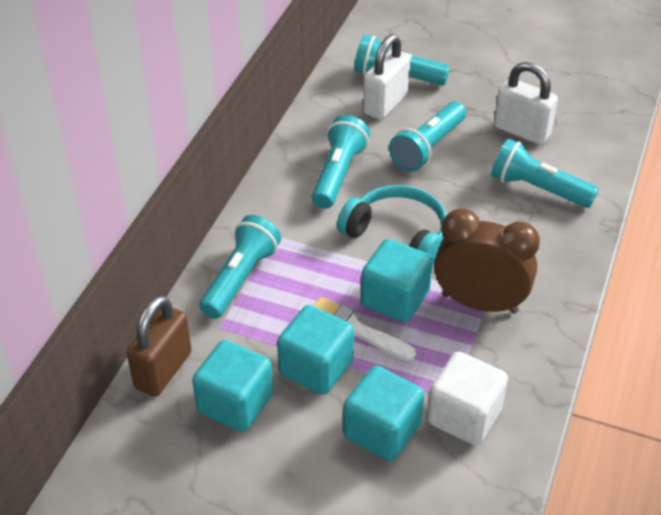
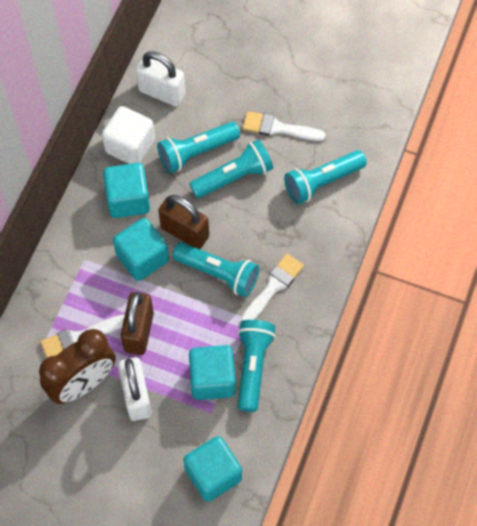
brown padlock: [126,295,192,397] = 1 -> [121,292,154,355] [158,195,209,249] = 2
turquoise headphones: [337,185,447,265] = 1 -> none = 0
white brush: [313,297,416,361] = 1 -> [40,315,125,358] [241,254,304,321] [243,111,326,141] = 3

